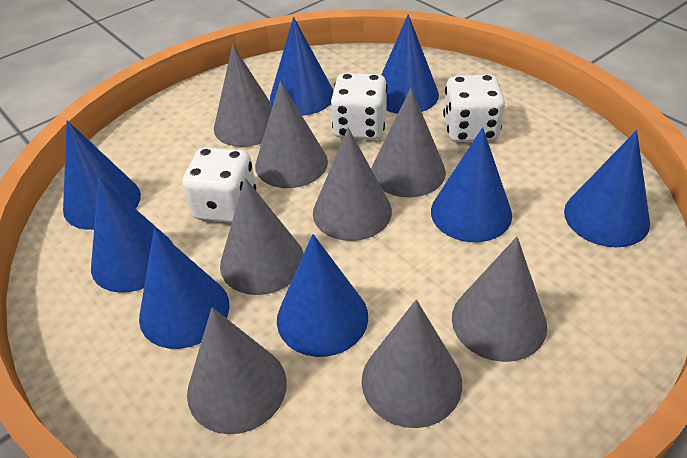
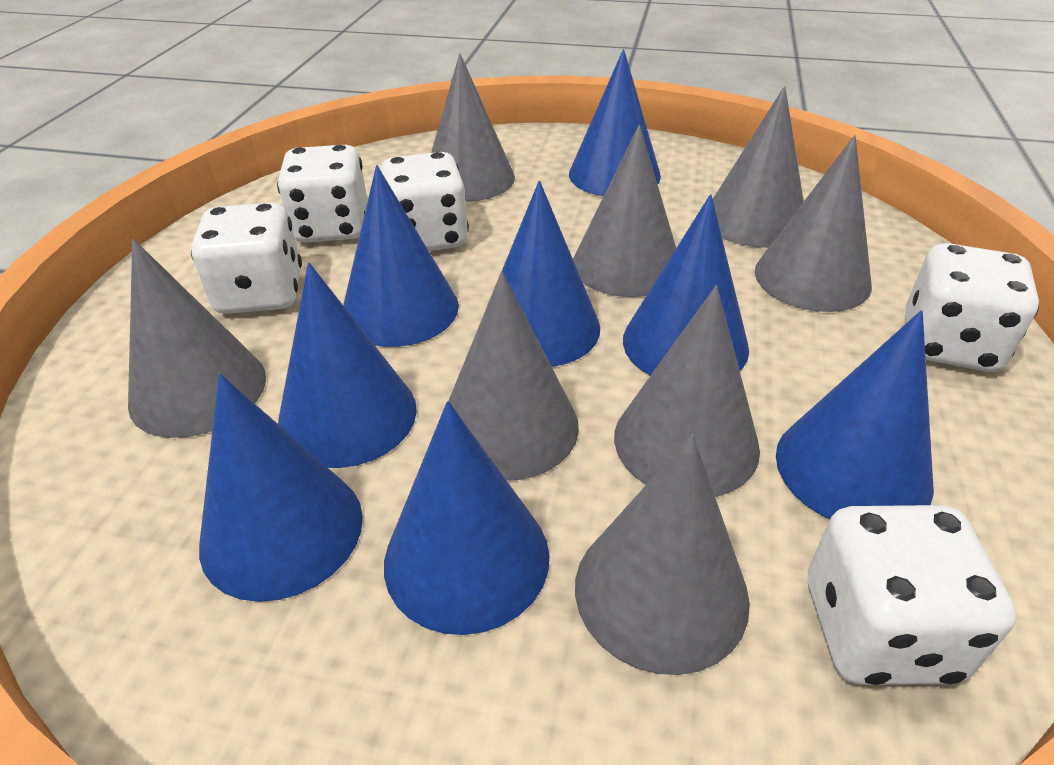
white dice: [183,147,256,223] [330,73,387,140] [443,74,505,142] = 3 -> [191,203,302,314] [277,145,368,243] [381,152,469,251] [808,505,1017,685] [906,243,1039,372] = 5

